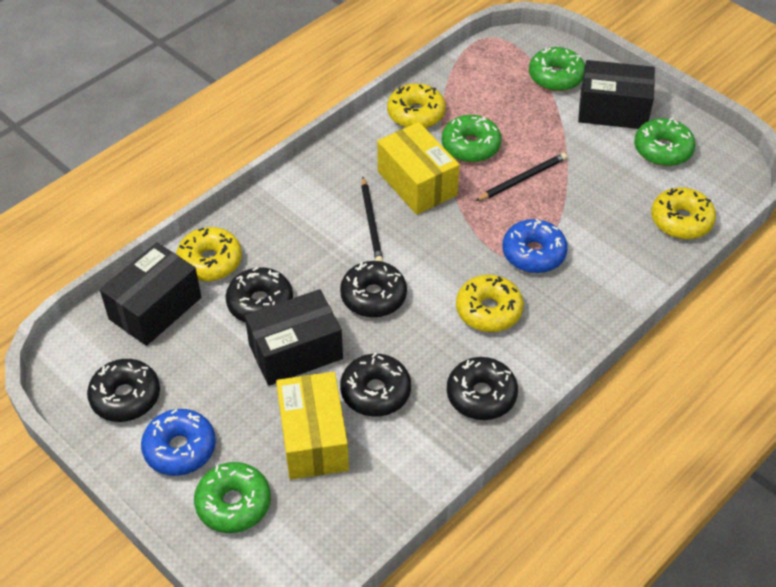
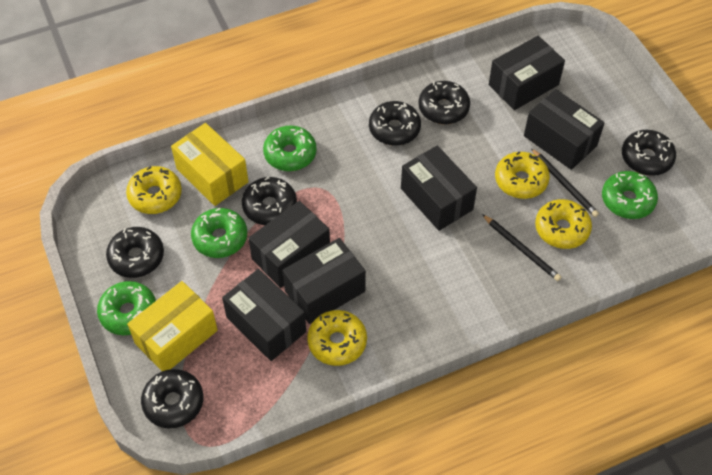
black box: [100,242,201,346] [245,289,343,386] [578,60,655,129] = 3 -> [222,269,306,361] [248,201,330,288] [282,238,366,324] [401,146,477,231] [489,36,565,110] [524,89,605,170] = 6
black donut: [87,359,160,422] [225,267,293,323] [340,261,407,318] [340,353,411,417] [447,357,518,420] = 5 -> [106,227,164,278] [141,369,203,428] [242,177,297,225] [369,101,421,146] [419,81,470,124] [622,130,676,176] = 6
blue donut: [141,409,216,476] [502,219,568,273] = 2 -> none = 0

